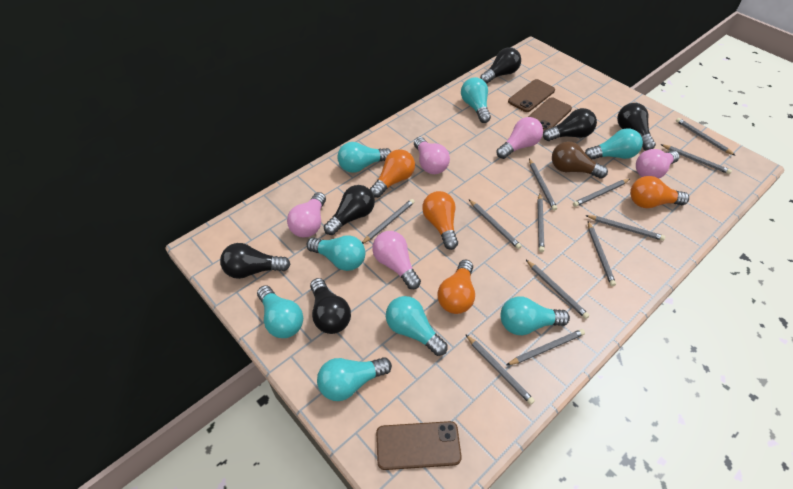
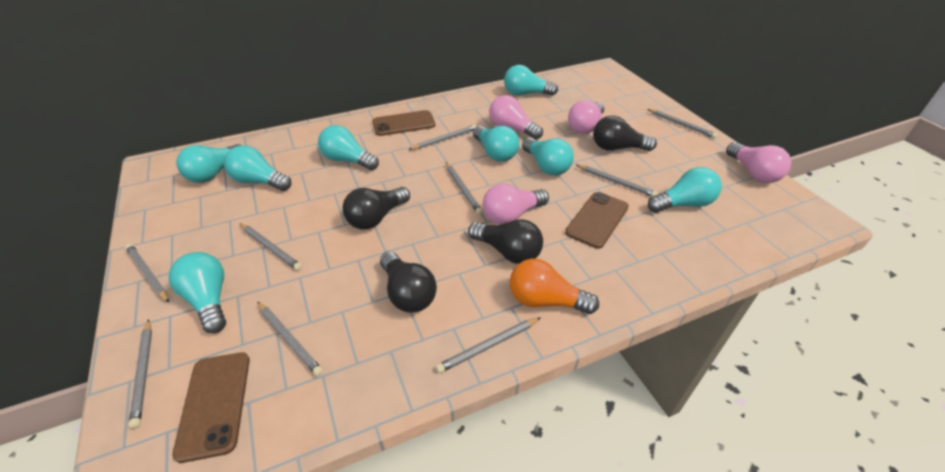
black light bulb: [220,243,291,279] [310,278,351,334] [324,185,375,235] [480,47,521,84] [543,108,597,141] [617,103,656,151] = 6 -> [342,187,410,229] [380,251,437,313] [468,219,543,264] [593,116,657,151] = 4
brown light bulb: [552,142,608,179] = 1 -> none = 0
grey pencil: [362,199,415,244] [465,334,535,405] [469,200,522,249] [507,329,585,365] [526,260,590,319] [529,158,557,211] [537,193,544,252] [573,179,630,207] [585,215,665,241] [588,221,616,286] [661,144,732,174] [676,118,736,156] = 12 -> [125,244,169,303] [129,319,152,429] [240,223,302,270] [258,302,323,376] [408,125,477,150] [436,317,541,373] [446,162,483,214] [575,164,658,197] [647,109,718,138] = 9
orange light bulb: [370,149,415,198] [422,191,458,250] [437,260,475,314] [630,176,689,208] = 4 -> [510,259,599,314] = 1
pink light bulb: [287,192,326,237] [372,231,421,289] [414,137,450,174] [496,117,543,159] [636,149,680,178] = 5 -> [483,184,549,225] [489,95,543,140] [568,100,604,134] [726,142,791,183] = 4

